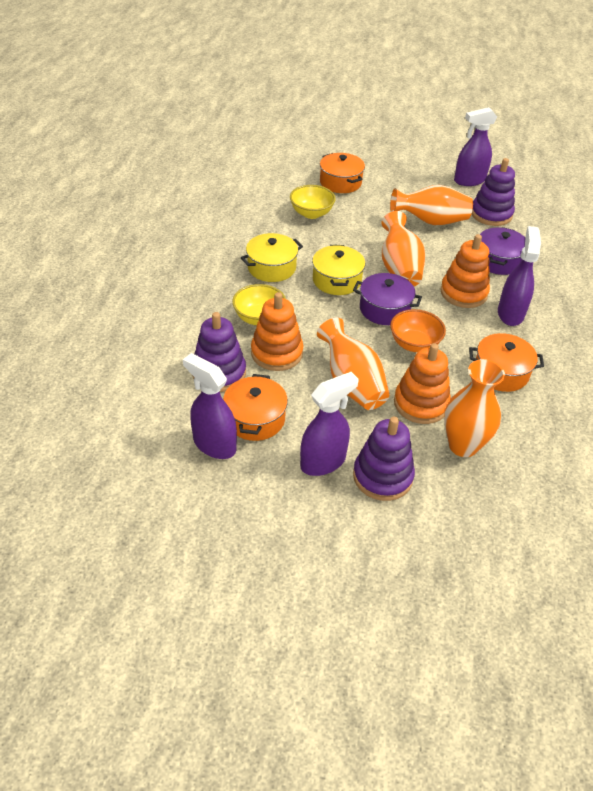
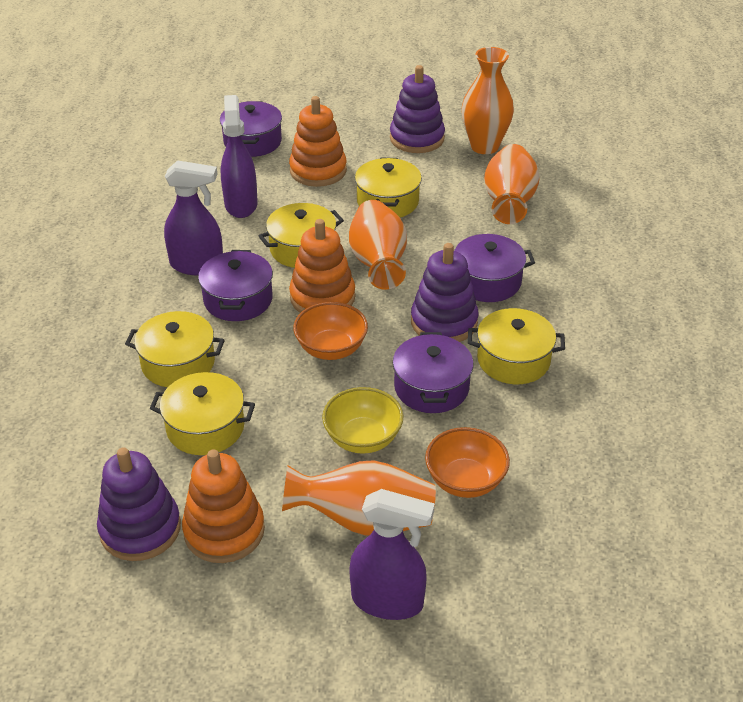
orange bowl: [390,309,446,352] = 1 -> [293,302,368,360] [425,427,510,498] = 2
orange pot: [223,374,288,441] [320,153,365,193] [469,333,544,392] = 3 -> none = 0
purple pot: [353,273,422,325] [480,227,526,275] = 2 -> [198,250,273,321] [220,101,282,157] [393,332,474,413] [454,234,535,302] = 4
purple spray bottle: [183,353,237,459] [300,372,359,476] [454,107,497,186] [498,226,541,326] = 4 -> [164,160,223,275] [221,95,258,218] [349,489,435,620] = 3
yellow bowl: [232,284,286,325] [290,185,336,219] = 2 -> [322,387,404,454] = 1
yellow pot: [241,233,303,282] [312,245,365,295] = 2 -> [125,311,225,387] [150,372,255,455] [259,203,344,268] [355,158,422,218] [468,308,565,384] = 5

